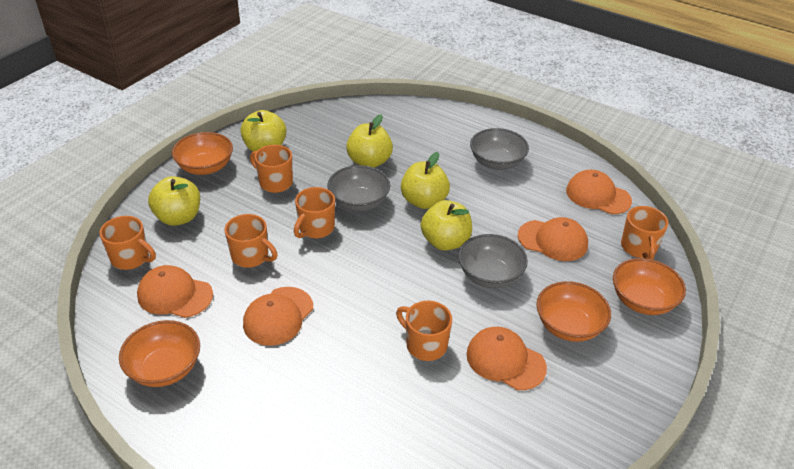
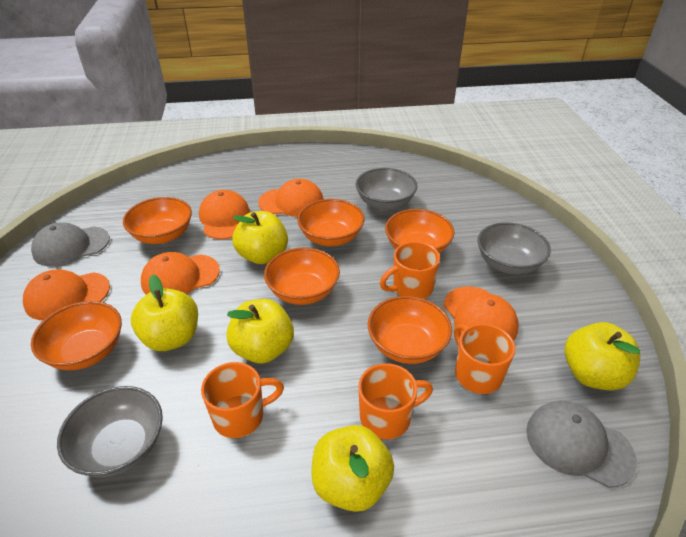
grey cap: none = 0 -> [31,223,110,266] [526,401,637,488] = 2
orange bowl: [119,320,200,387] [172,132,233,175] [536,281,611,342] [613,258,686,315] = 4 -> [31,301,122,370] [123,197,192,244] [264,247,340,305] [297,199,364,246] [368,296,452,364] [385,209,454,254] = 6
orange mug: [99,216,156,270] [224,214,277,268] [250,145,293,193] [294,187,335,238] [396,301,452,361] [621,206,668,260] = 6 -> [201,362,284,438] [358,363,433,440] [380,241,440,299] [454,323,515,394] = 4

